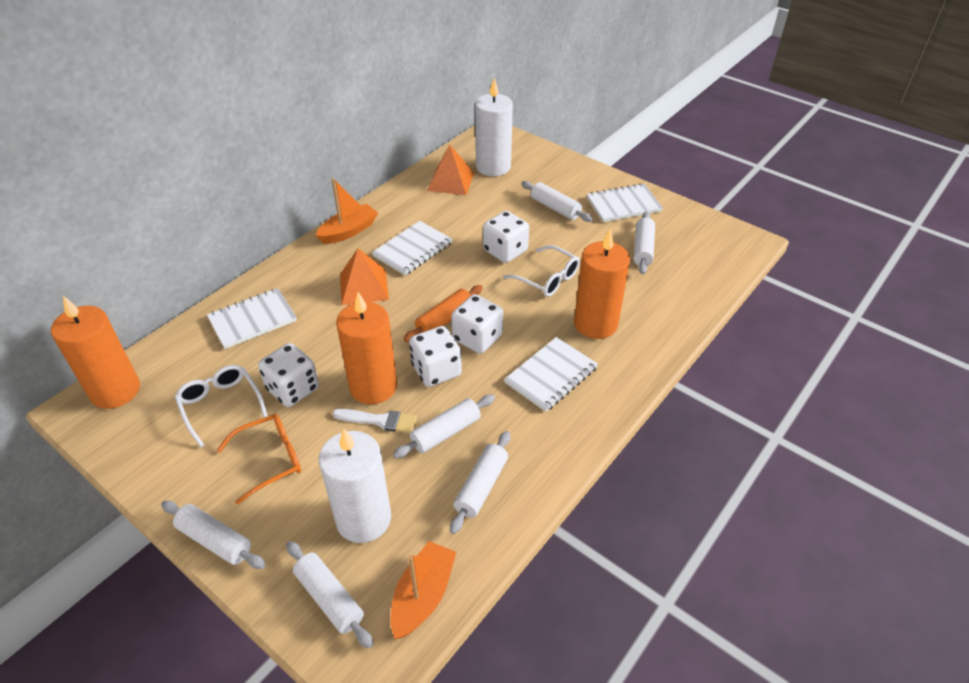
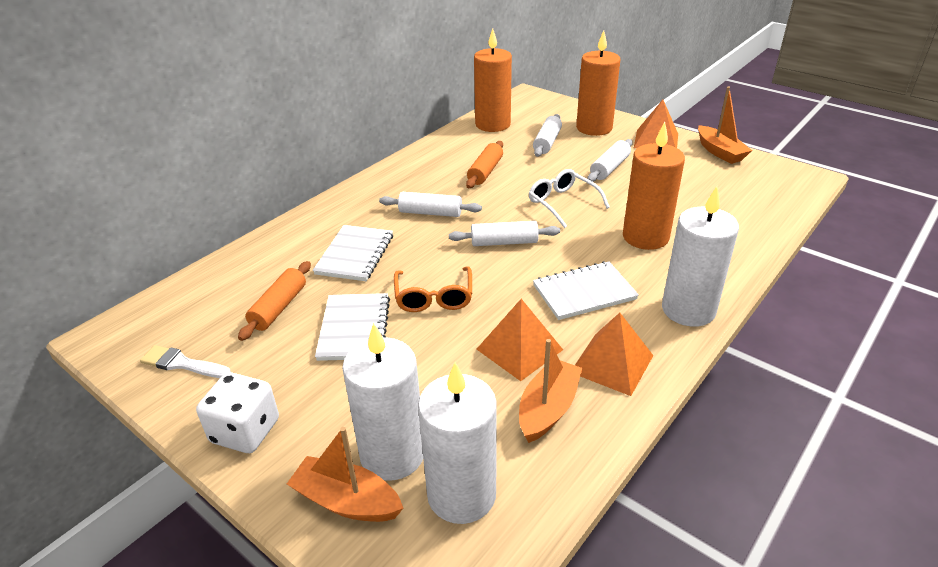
orange boat: [316,178,378,244] [390,541,456,639] = 2 -> [287,427,403,522] [519,339,582,443] [698,87,752,164] = 3
orange pyramid: [340,248,389,305] [427,144,474,195] = 2 -> [477,299,563,381] [575,313,653,396] [634,99,678,148] = 3
orange rolling pin: [404,285,483,342] = 1 -> [238,261,311,341] [466,141,503,188] = 2
white candle: [319,428,391,543] [475,78,513,176] = 2 -> [342,323,423,480] [418,362,497,524] [662,186,739,327] = 3
white dice: [258,343,319,407] [409,326,462,387] [451,294,503,354] [483,211,529,263] = 4 -> [196,372,279,453] = 1
white glasses: [175,365,268,447] [503,245,580,297] = 2 -> [529,169,610,228] = 1
white notebook: [207,288,297,349] [372,221,453,275] [504,337,598,412] [587,183,663,222] = 4 -> [313,225,393,281] [315,293,390,361] [533,261,639,320] = 3
white rolling pin: [161,501,265,569] [286,541,373,648] [393,394,495,458] [450,431,510,534] [521,181,593,222] [633,212,655,274] = 6 -> [379,192,482,217] [449,221,560,246] [533,114,562,157] [588,139,633,182] = 4

